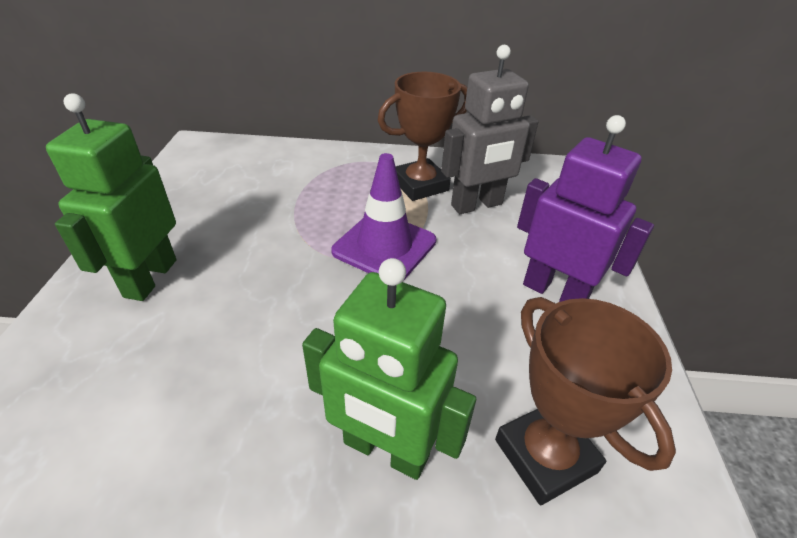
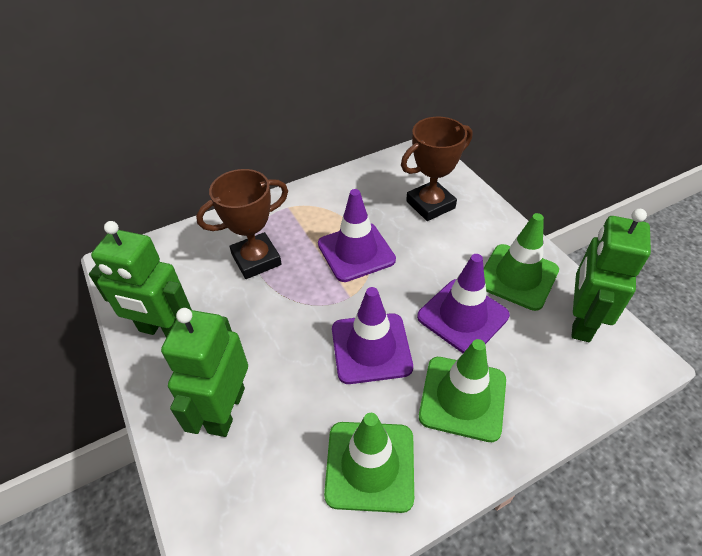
green robot: [46,93,176,301] [302,258,476,480] = 2 -> [89,221,192,338] [161,308,248,437] [572,209,651,342] = 3
green traffic cone: none = 0 -> [324,413,414,513] [419,339,506,442] [484,213,559,311] = 3
grey robot: [441,45,538,214] = 1 -> none = 0
purple robot: [517,115,654,302] = 1 -> none = 0
purple traffic cone: [331,153,436,281] = 1 -> [318,189,396,282] [332,287,413,384] [417,254,510,353] = 3

